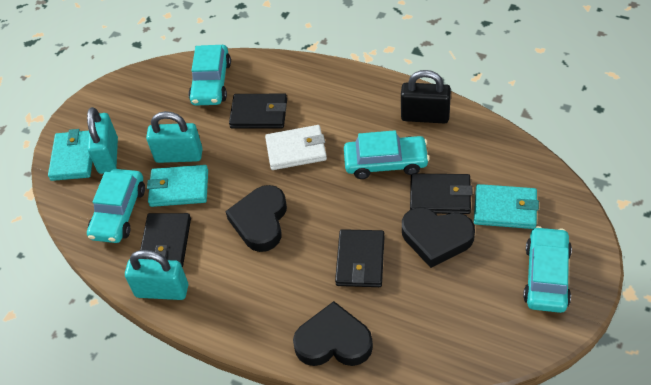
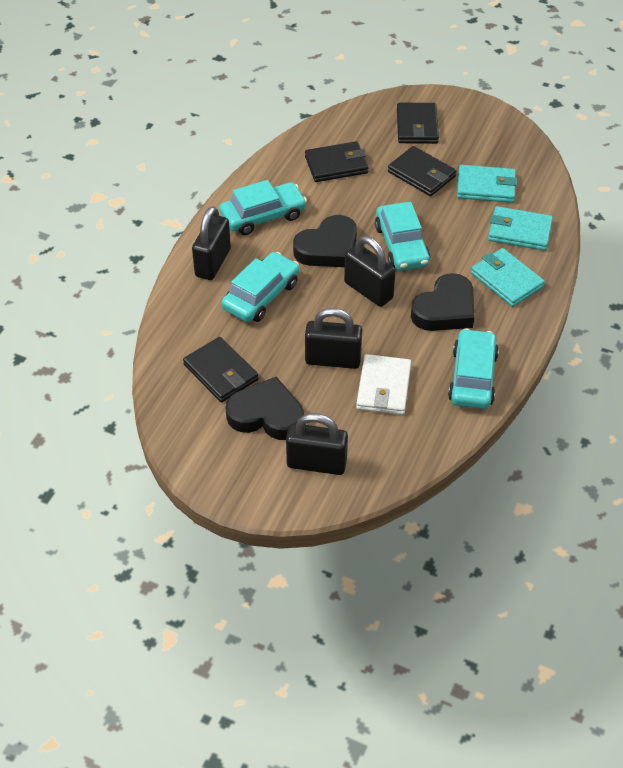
black padlock: [401,70,451,124] = 1 -> [192,206,231,280] [286,413,348,475] [305,308,362,369] [344,236,396,307] = 4
turquoise padlock: [87,107,118,174] [125,250,188,300] [146,111,203,163] = 3 -> none = 0

